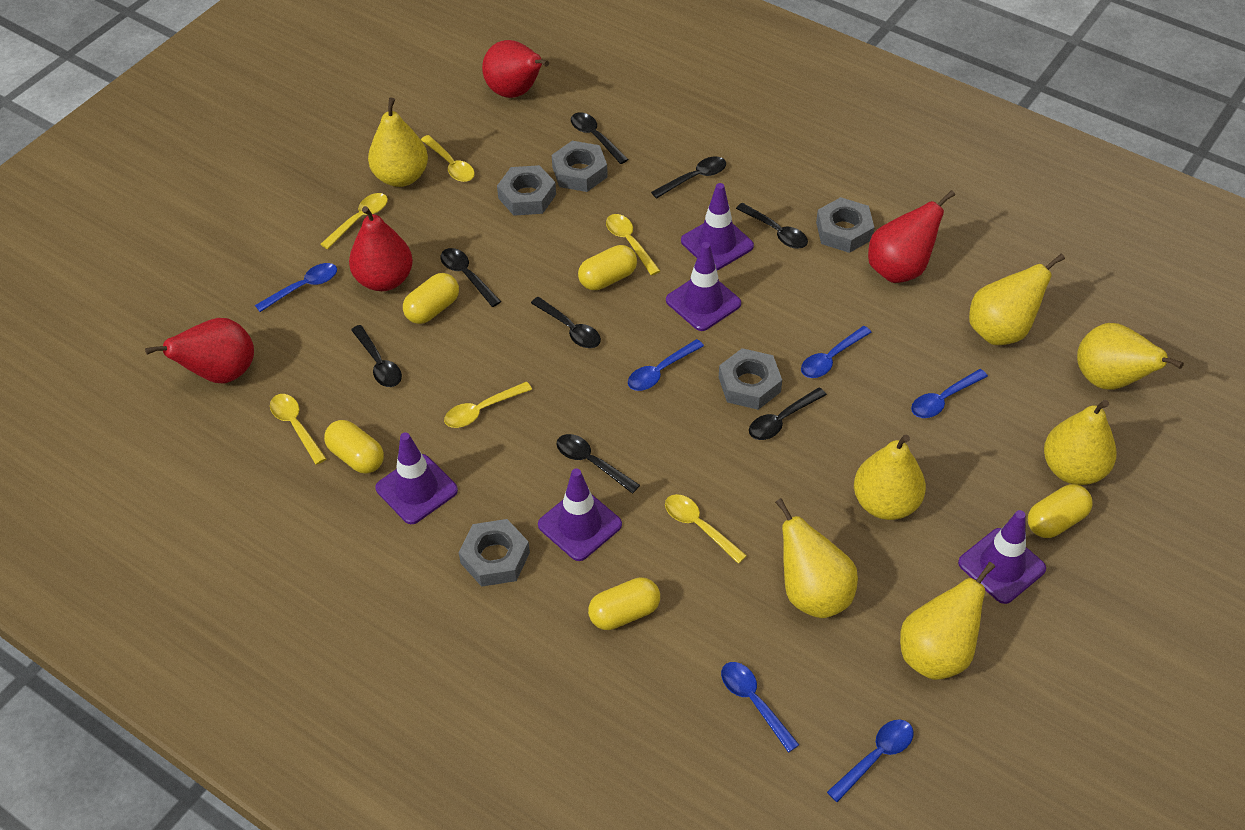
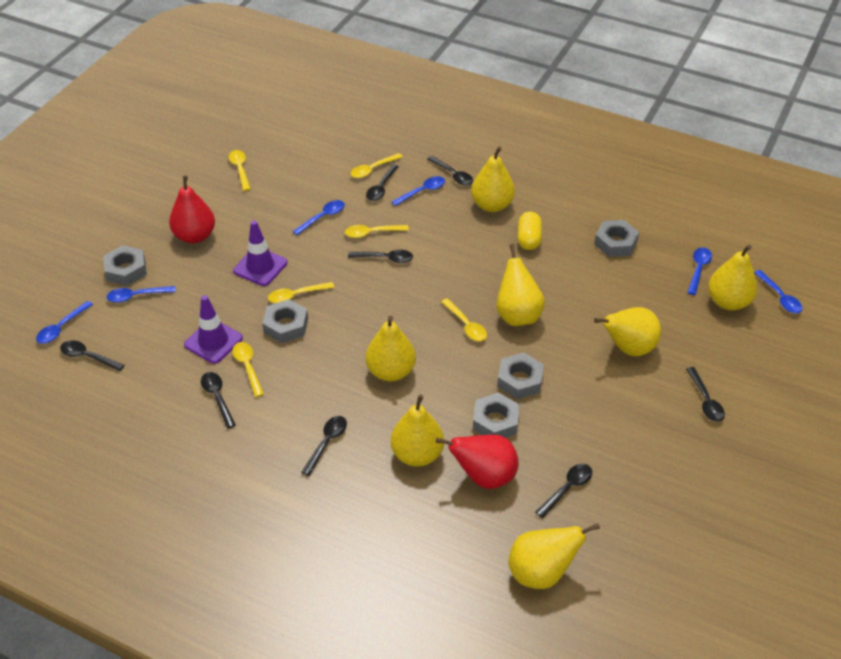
purple traffic cone: [375,432,458,524] [538,468,622,561] [666,242,741,331] [681,183,754,270] [958,510,1046,604] = 5 -> [184,295,243,364] [233,220,287,286] = 2
red pear: [145,318,254,384] [349,206,413,291] [482,40,549,98] [868,190,955,283] = 4 -> [169,175,215,244] [436,435,519,489] = 2
yellow capsule: [324,420,384,474] [403,273,459,324] [578,245,637,290] [588,577,660,630] [1028,484,1092,538] = 5 -> [518,211,542,250] = 1

